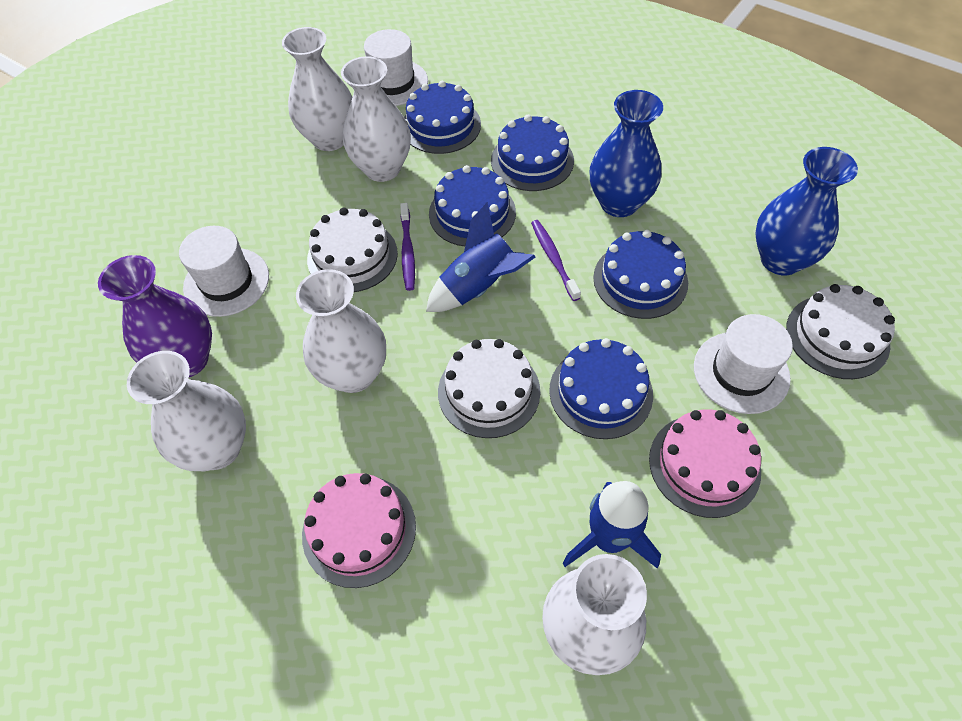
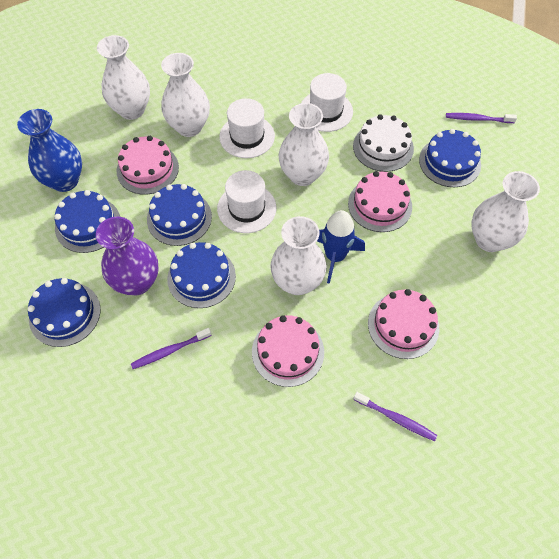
blue rocket: [426,202,536,312] [563,481,661,569] = 2 -> [317,210,365,284] = 1
blue vase: [590,90,663,217] [755,147,858,275] = 2 -> [17,109,82,192] = 1
pink cake: [302,473,416,588] [649,409,761,518] = 2 -> [117,136,179,195] [252,315,324,387] [348,171,412,232] [368,289,439,359] = 4
purple toothbrush: [400,203,415,291] [531,220,581,301] = 2 -> [131,328,212,369] [353,392,437,441] [446,113,517,123] = 3
white cake: [307,208,398,292] [438,339,540,438] [786,284,895,379] = 3 -> [353,114,414,172] = 1

